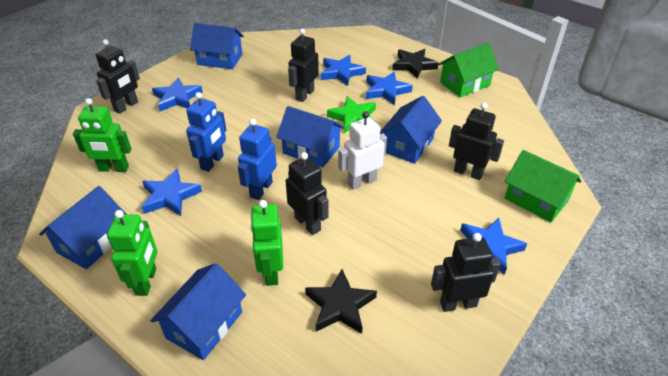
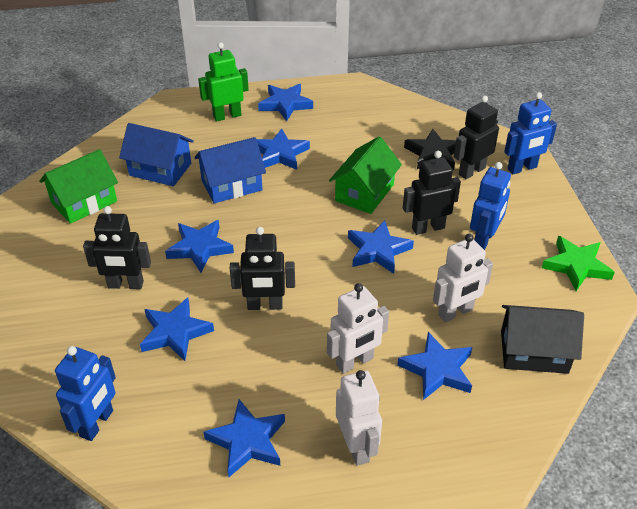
black house: none = 0 -> [501,305,584,374] = 1
black robot: [96,39,140,114] [286,152,329,235] [288,29,319,102] [431,233,501,312] [449,102,504,180] = 5 -> [83,206,151,289] [230,227,295,310] [403,151,461,235] [454,95,499,179] = 4
black star: [305,269,377,334] [392,49,438,79] = 2 -> [404,129,456,170] = 1
blue house: [39,186,126,269] [150,263,246,360] [190,23,244,69] [276,106,345,168] [380,96,442,164] = 5 -> [119,123,194,186] [194,137,266,203] = 2
blue robot: [186,92,226,172] [238,119,277,200] = 2 -> [55,346,116,441] [470,162,511,250] [504,92,557,174] = 3
blue star: [141,168,202,216] [152,78,203,111] [321,55,366,86] [366,72,413,105] [460,218,527,275] = 5 -> [140,297,214,361] [165,220,234,273] [203,399,285,477] [257,128,310,170] [258,84,313,121] [348,220,414,274] [397,332,472,400] = 7
green robot: [73,98,132,172] [107,210,157,296] [250,200,283,286] = 3 -> [198,42,249,121] = 1
white robot: [338,111,387,190] = 1 -> [327,283,389,374] [336,370,382,466] [433,234,493,322] = 3

